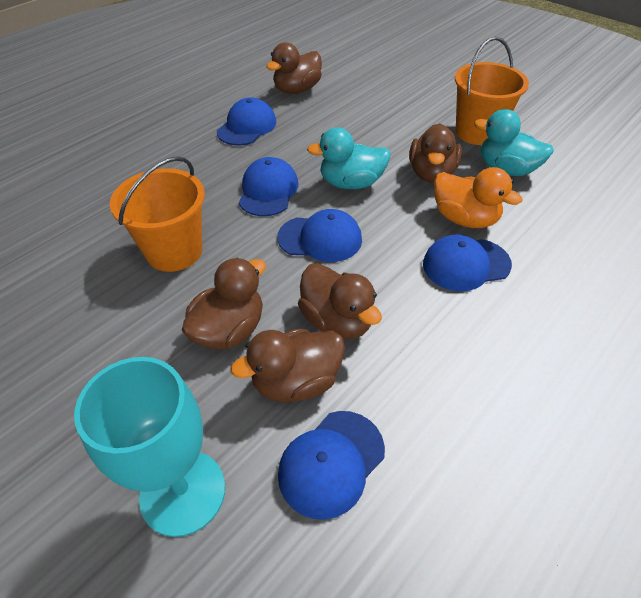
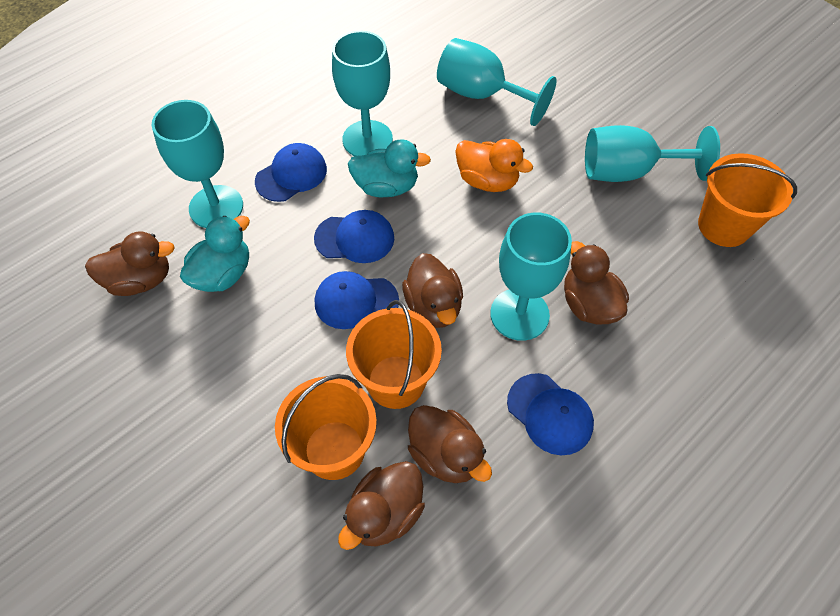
blue cap: [217,97,277,146] [239,157,298,216] [278,209,362,262] [278,411,385,520] [423,235,512,291] = 5 -> [255,143,327,202] [314,210,394,263] [315,271,399,329] [507,373,594,455] = 4
orange bucket: [110,156,205,272] [455,37,529,145] = 2 -> [275,374,377,480] [346,300,442,409] [698,153,797,247] = 3
turquoise goblet: [74,357,225,537] = 1 -> [152,100,243,228] [332,31,393,156] [437,38,557,126] [490,213,572,341] [585,125,720,182] = 5

